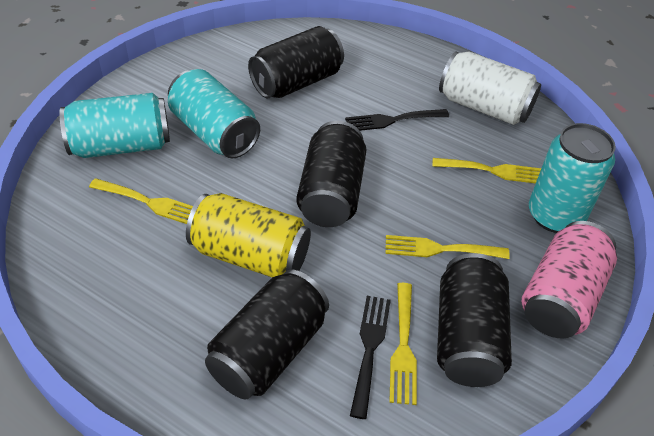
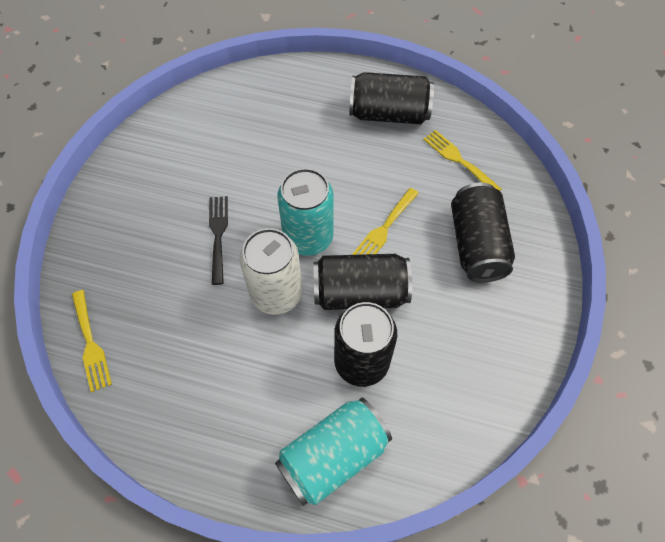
black fork: [345,109,449,131] [350,296,391,419] = 2 -> [209,196,228,285] = 1
pink can: [522,221,617,338] = 1 -> none = 0
turquoise can: [59,93,170,158] [168,69,260,158] [529,123,616,233] = 3 -> [275,398,392,506] [277,168,333,256] = 2
yellow can: [186,193,311,277] = 1 -> none = 0
yellow fork: [89,178,193,224] [385,235,510,259] [389,283,417,405] [432,158,541,183] = 4 -> [72,290,112,392] [352,188,419,255] [423,130,501,191] = 3

